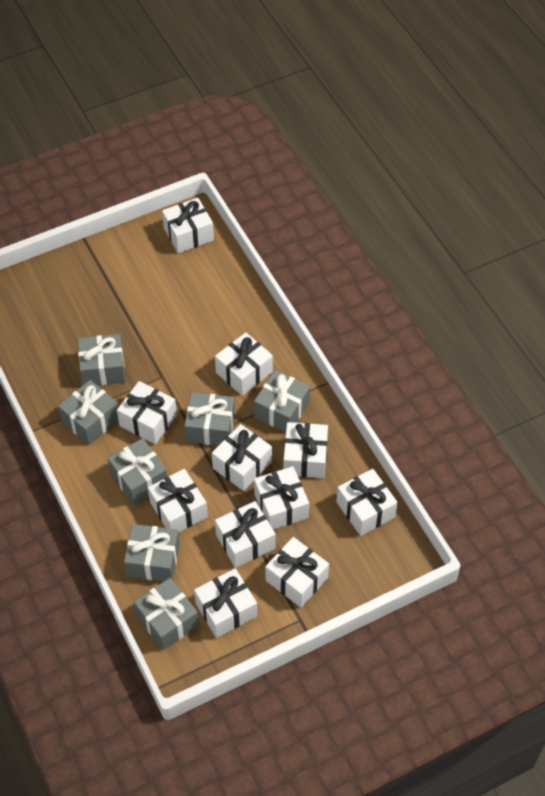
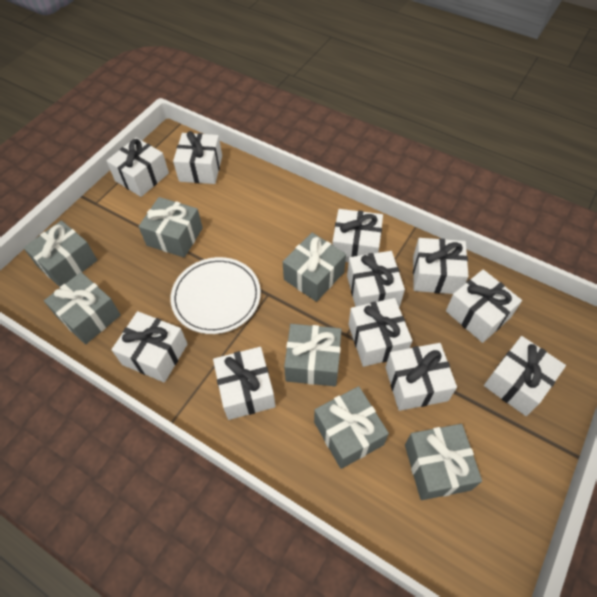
white plate: none = 0 -> [171,257,261,334] = 1

